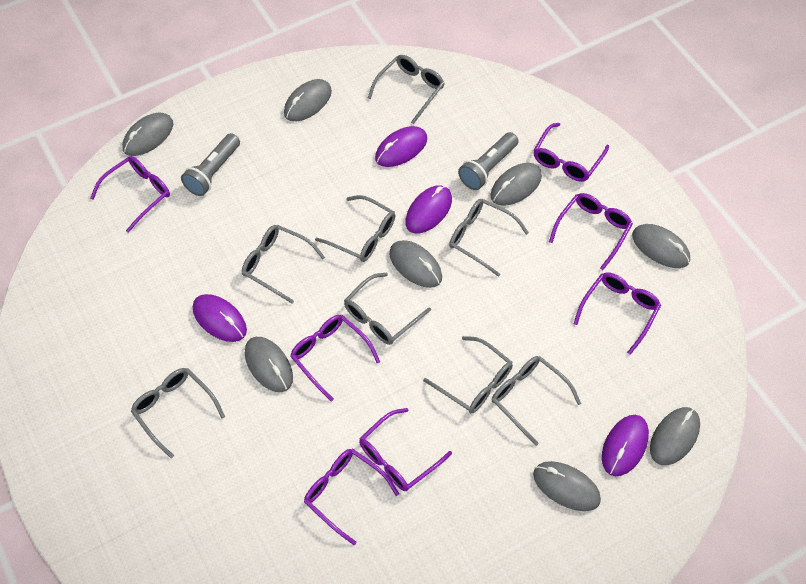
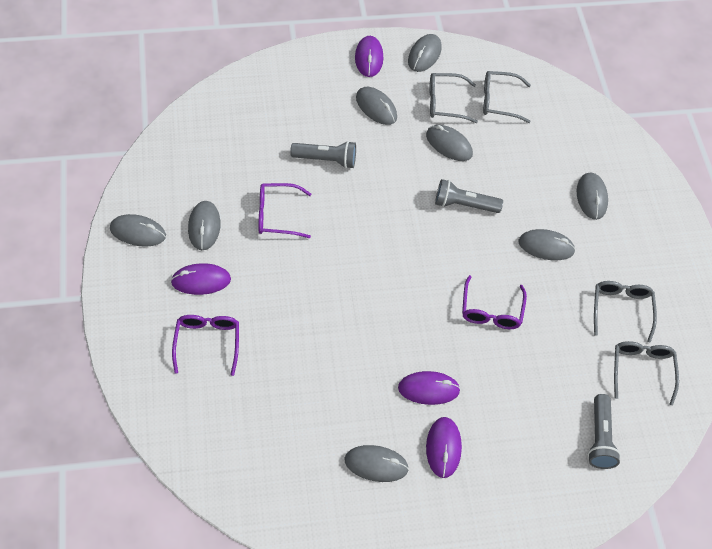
grey flashlight: [181,133,240,196] [458,132,519,190] = 2 -> [290,141,356,169] [435,179,503,213] [588,394,621,469] = 3
grey glasses: [131,368,225,458] [242,225,325,303] [315,195,395,262] [344,272,431,345] [368,55,445,124] [423,336,513,413] [449,199,529,277] [492,356,581,446] = 8 -> [429,73,478,123] [483,71,531,123] [594,281,657,343] [614,341,679,406] = 4
purple glasses: [90,156,170,233] [290,315,380,401] [304,449,399,545] [359,408,452,491] [534,123,609,182] [549,193,633,270] [574,273,661,355] = 7 -> [172,315,239,376] [258,183,311,238] [462,275,527,329] = 3

